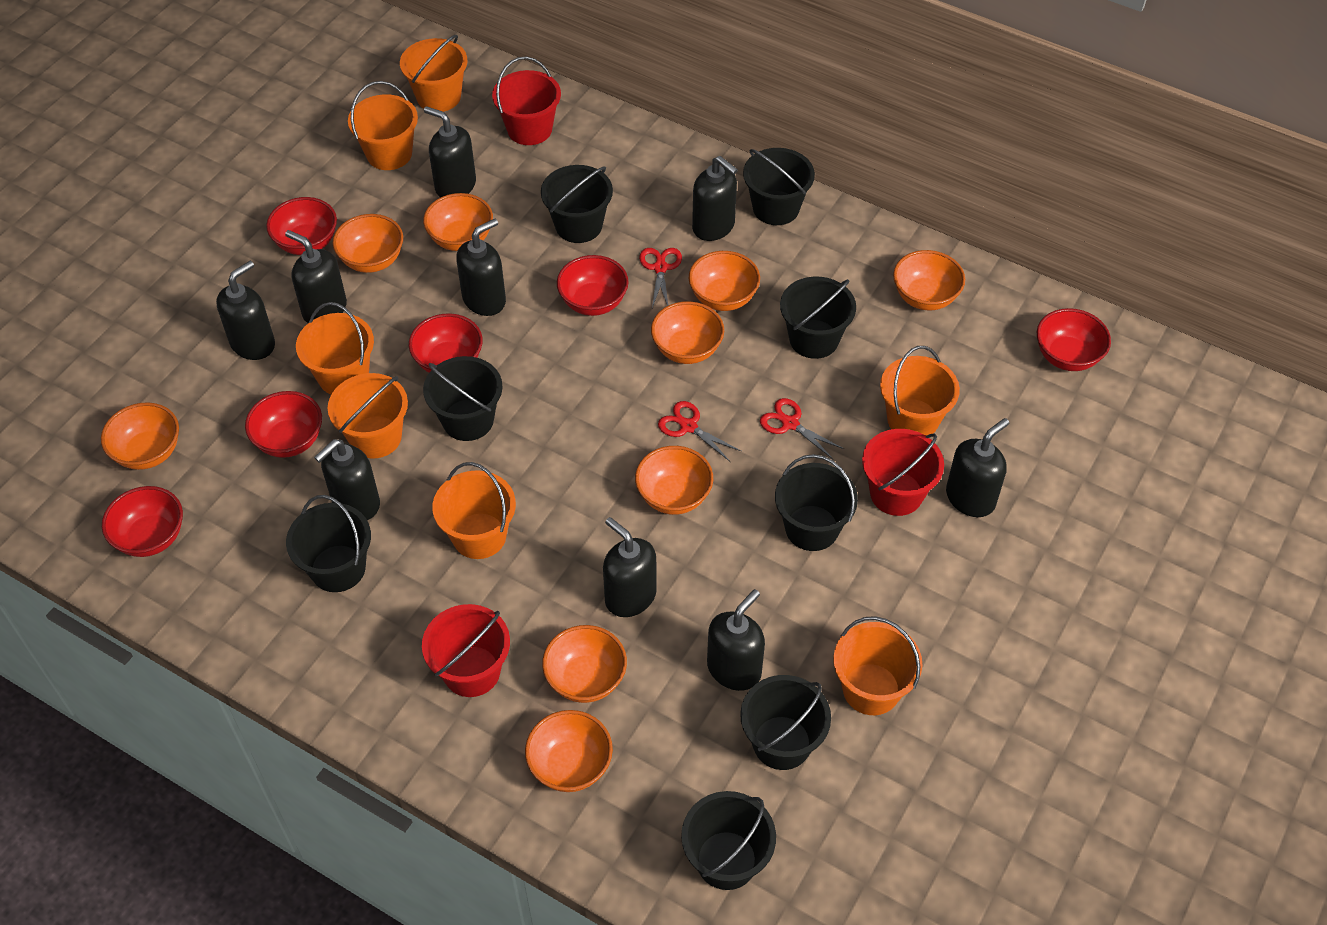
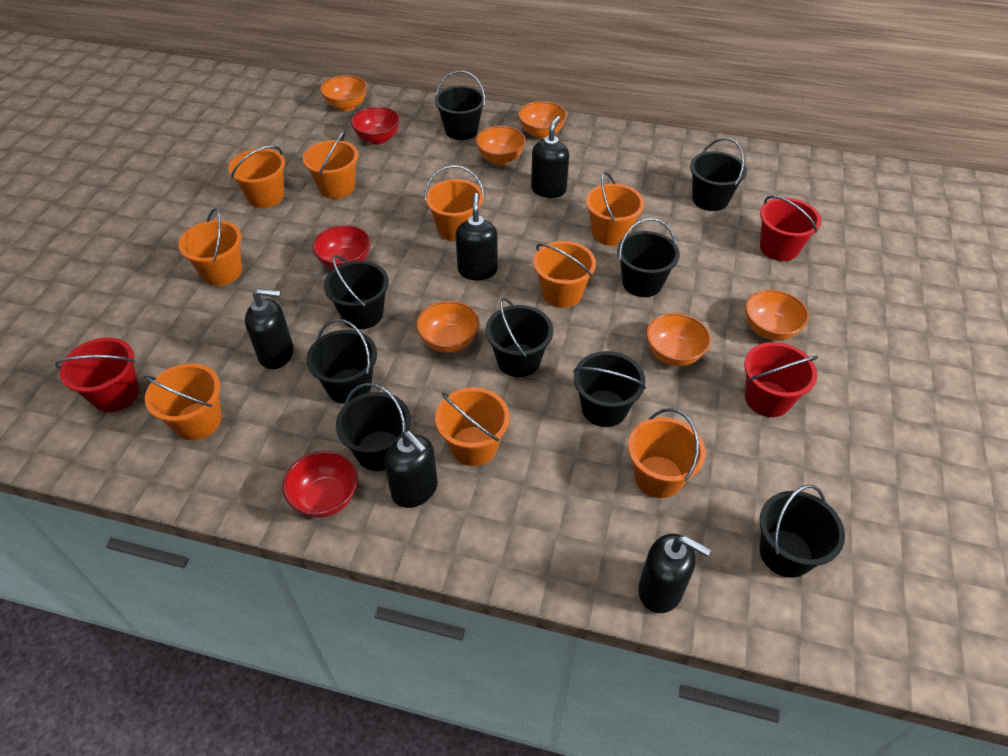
black bucket: [286,495,371,592] [423,356,503,441] [541,165,613,243] [681,791,776,890] [740,675,831,770] [743,148,815,225] [775,454,858,551] [780,277,856,359] = 8 -> [306,319,377,404] [324,255,389,329] [336,383,411,471] [435,71,485,140] [486,298,553,377] [573,351,646,427] [617,218,680,297] [690,138,747,211] [759,484,845,578] = 9
black soap dispenser: [216,261,275,360] [285,230,347,323] [314,439,380,520] [424,106,476,198] [456,218,506,316] [603,517,657,617] [692,156,738,241] [707,589,765,691] [946,418,1009,517] = 9 -> [245,288,294,369] [385,431,438,508] [455,193,498,280] [531,116,569,198] [638,534,711,613] = 5
orange bowl: [101,402,179,470] [333,214,403,273] [423,193,493,251] [525,710,613,792] [542,625,627,703] [635,446,713,515] [651,301,724,364] [689,251,760,311] [893,250,965,310] = 9 -> [320,75,367,111] [416,301,480,353] [475,126,526,165] [518,101,567,139] [646,313,711,366] [745,289,809,341] = 6
orange bucket: [296,302,374,394] [328,373,408,458] [348,81,418,170] [400,35,468,112] [432,462,516,559] [833,616,922,715] [880,346,960,436] = 7 -> [144,363,222,440] [178,208,242,286] [228,146,285,208] [303,131,358,199] [425,165,485,241] [435,387,510,466] [533,241,596,308] [586,172,644,246] [628,408,706,498] = 9
red bowl: [102,486,183,557] [245,391,322,458] [266,197,337,255] [409,313,483,373] [557,255,628,316] [1037,308,1111,371] = 6 -> [283,451,358,518] [312,225,371,269] [351,106,400,145] = 3
red scissors: [639,248,682,308] [658,401,742,461] [760,398,844,459] = 3 -> none = 0

